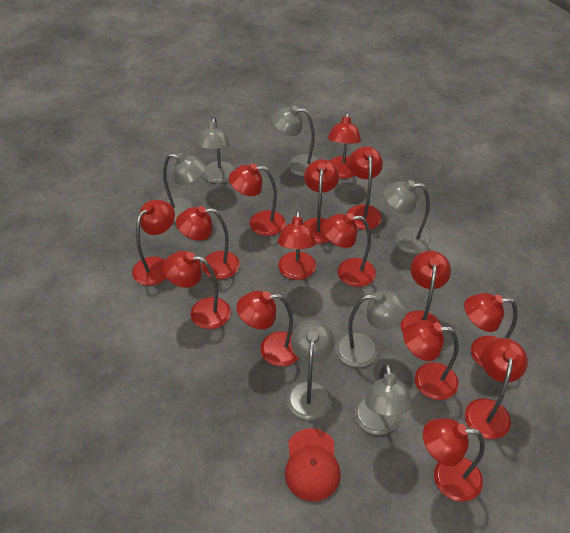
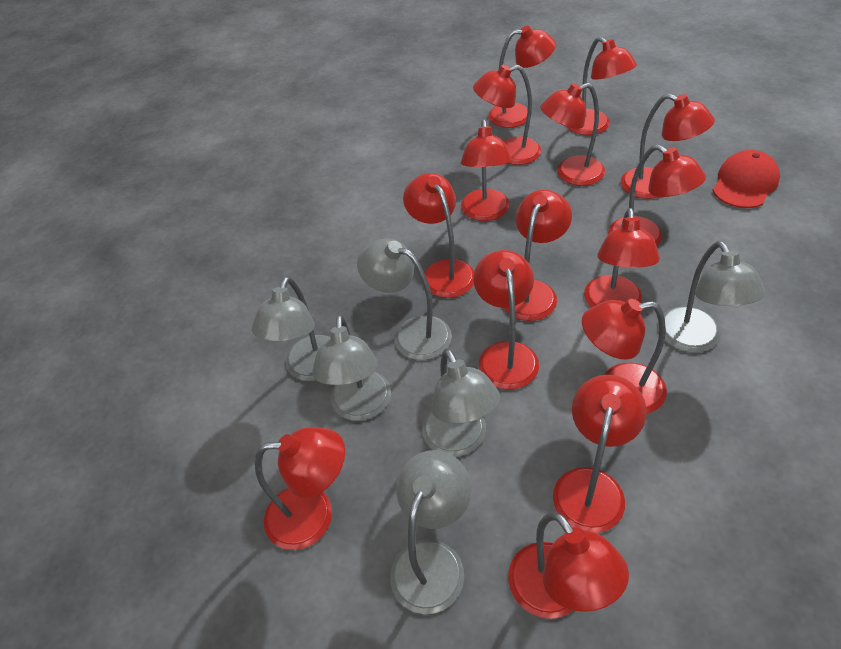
grey lamp: [163,153,206,223] [196,117,235,184] [272,106,318,176] [287,320,335,420] [336,291,407,367] [354,363,413,435] [383,180,431,254] = 7 -> [252,276,331,381] [312,314,391,421] [357,238,452,360] [390,450,471,614] [422,348,500,457] [658,241,765,353] = 6

